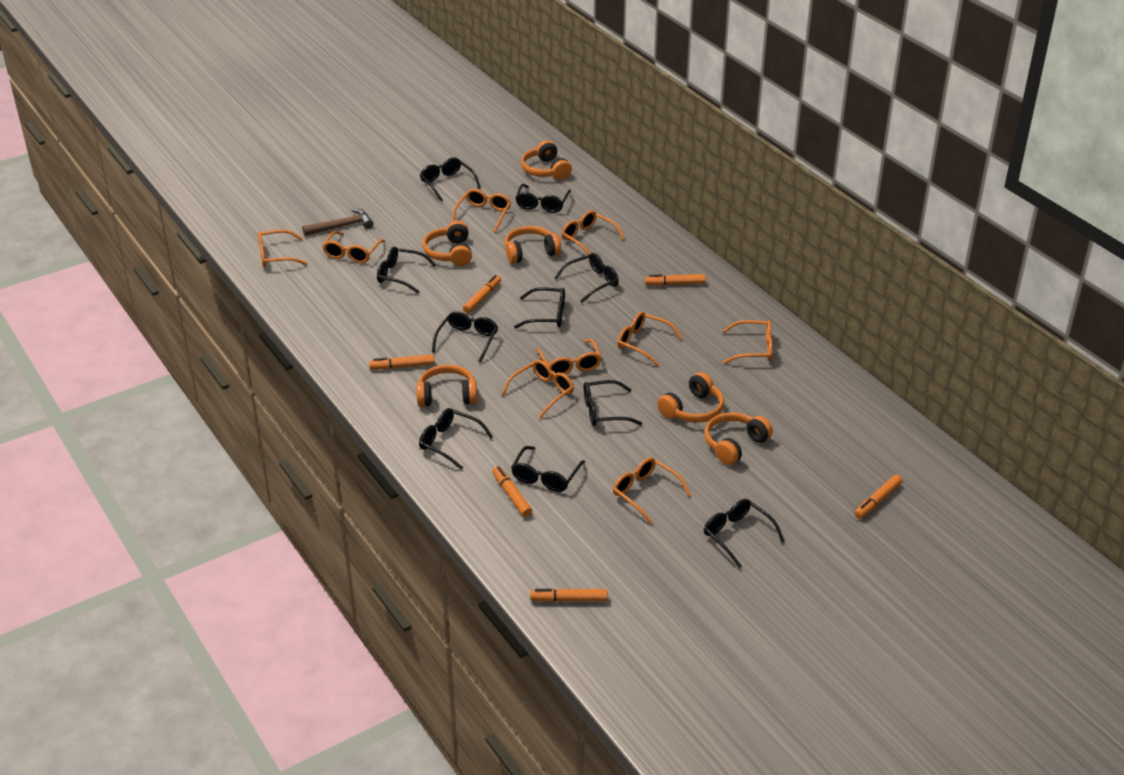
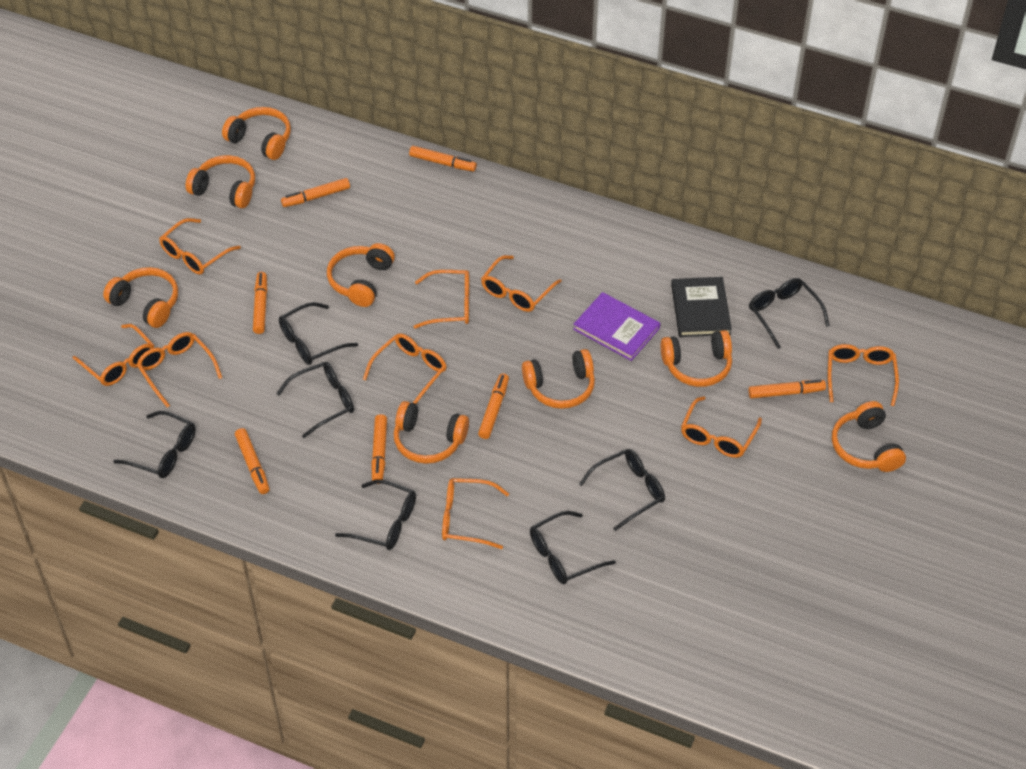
black book: none = 0 -> [671,277,732,337] = 1
black glasses: [377,246,437,293] [419,408,493,470] [420,157,481,202] [432,311,498,363] [511,446,585,492] [514,287,565,328] [515,184,571,213] [555,253,619,303] [584,380,642,426] [704,499,784,568] = 10 -> [113,411,196,478] [276,362,354,438] [279,302,358,365] [335,480,416,550] [530,511,616,584] [579,449,665,531] [749,278,830,349] = 7
brown hammer: [302,209,373,236] = 1 -> none = 0
orange headphones: [416,365,477,407] [423,221,472,266] [505,226,561,264] [521,140,572,180] [657,372,724,423] [704,412,773,465] = 6 -> [103,267,178,328] [186,155,255,208] [222,107,291,160] [327,243,395,307] [394,401,469,464] [522,349,595,409] [661,330,732,387] [832,401,906,472] = 8
orange marker: [369,354,434,369] [463,275,501,314] [492,466,532,517] [530,588,607,602] [645,274,706,286] [855,475,903,519] = 6 -> [235,428,270,494] [253,272,267,334] [281,178,350,207] [371,414,387,481] [409,146,477,172] [478,373,509,439] [748,380,826,399] = 7
purple book: none = 0 -> [573,292,660,361] = 1

